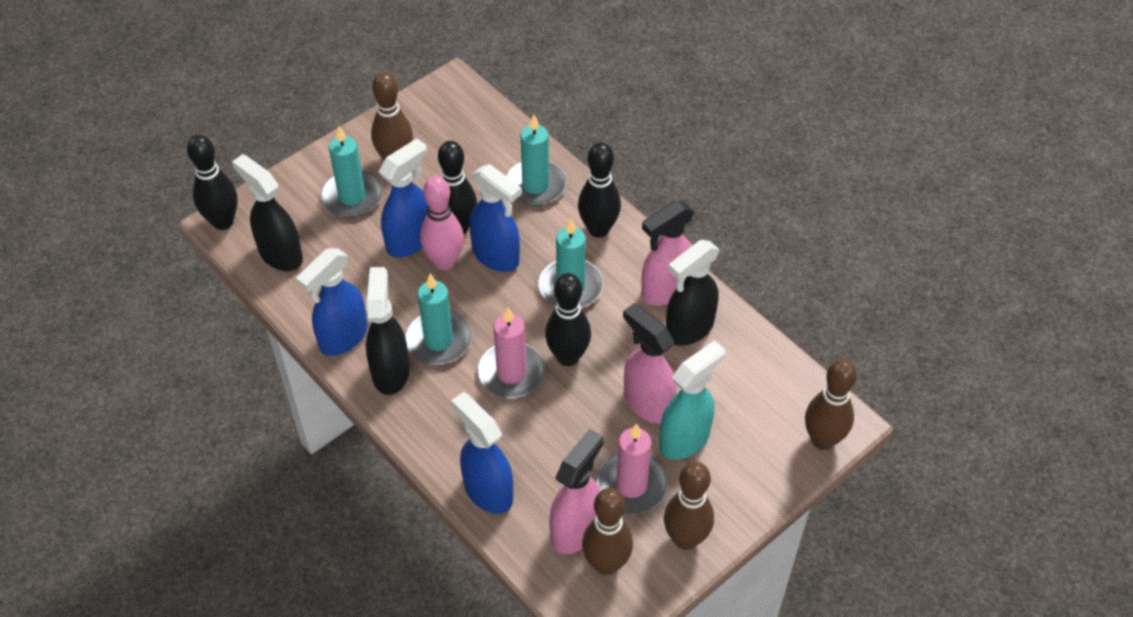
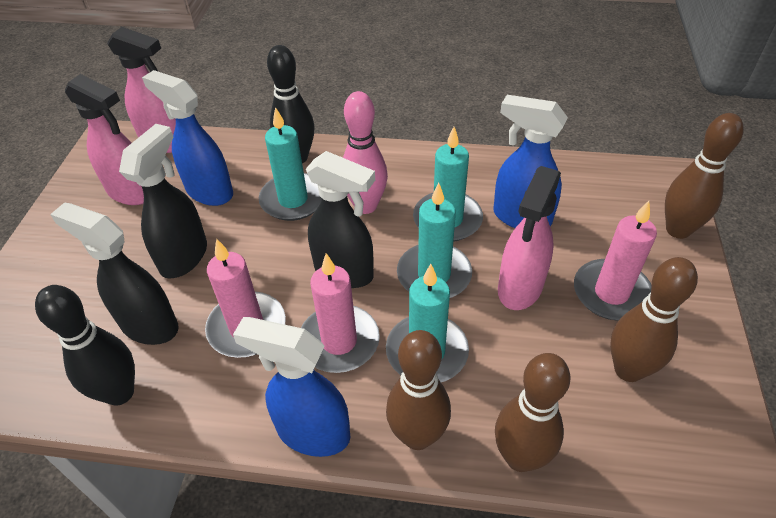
black bowling pin: [187,135,238,230] [438,141,477,234] [545,273,591,366] [578,142,621,238] = 4 -> [35,285,135,406] [267,45,315,163] = 2
blue spray bottle: [296,248,368,356] [379,138,428,257] [451,392,513,514] [469,164,522,272] = 4 -> [142,70,233,206] [233,317,350,457] [493,95,568,228] = 3
pink candle: [478,307,545,398] [596,423,668,514] = 2 -> [205,239,286,358] [301,253,380,373] [574,201,657,321] = 3
turquoise spray bottle: [659,340,725,460] = 1 -> none = 0

